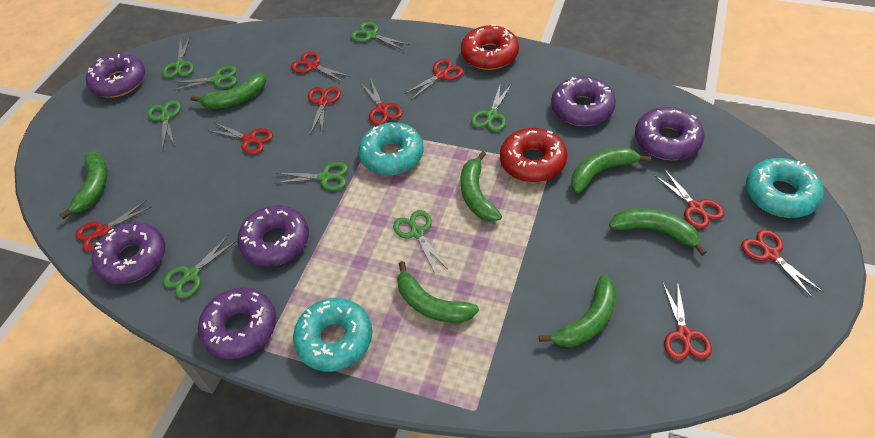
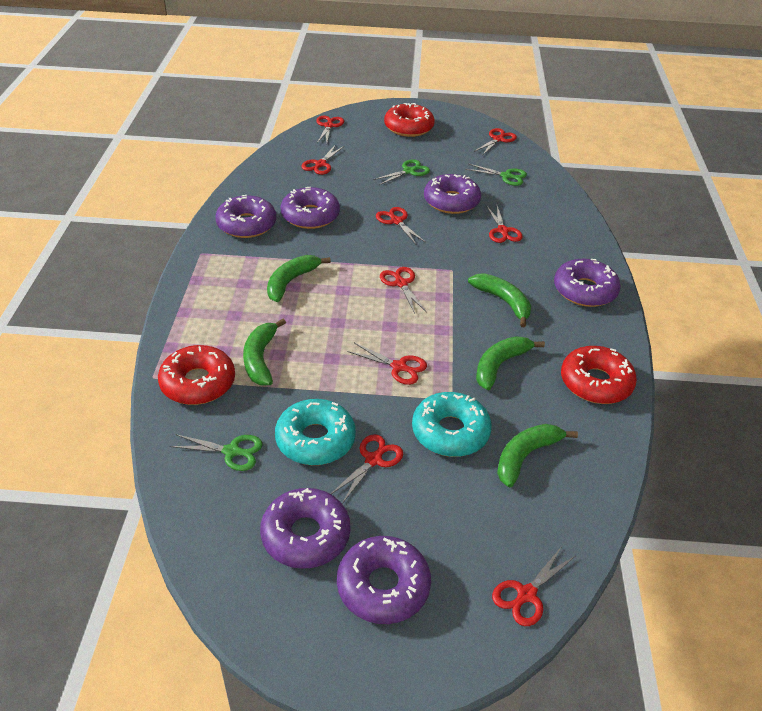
green banana: [60,152,107,219] [190,72,266,109] [397,261,479,323] [460,151,502,222] [539,275,617,347] [571,147,651,193] [609,208,707,256] = 7 -> [243,319,286,386] [267,255,331,302] [468,273,531,327] [476,336,545,390] [497,424,578,488] = 5
green scissors: [147,100,181,147] [162,37,194,78] [163,235,236,298] [173,66,237,91] [276,162,348,191] [350,22,409,50] [393,210,447,273] [471,83,512,132] = 8 -> [170,434,263,471] [373,159,430,185] [465,163,527,186] = 3
red donut: [461,24,519,70] [500,128,567,182] = 2 -> [158,345,235,405] [384,103,435,137] [561,346,637,404] = 3
turquoise donut: [293,298,372,372] [358,122,424,175] [746,158,824,218] = 3 -> [275,399,356,465] [412,392,492,457] = 2

